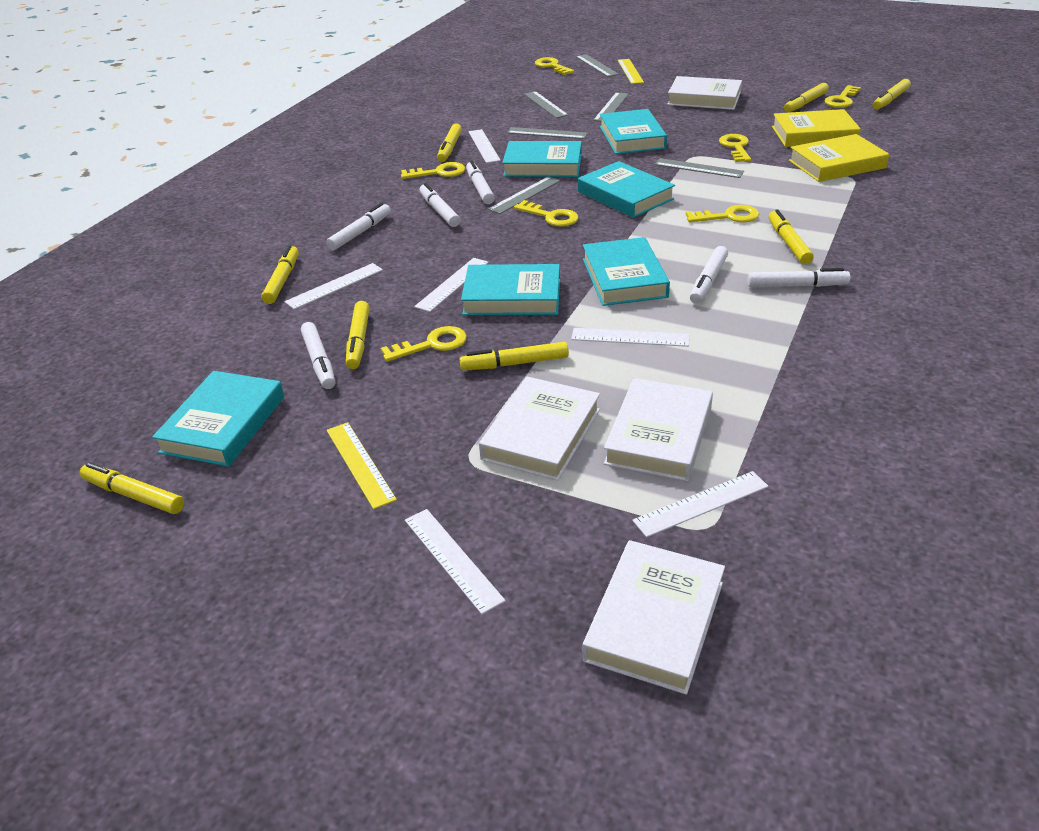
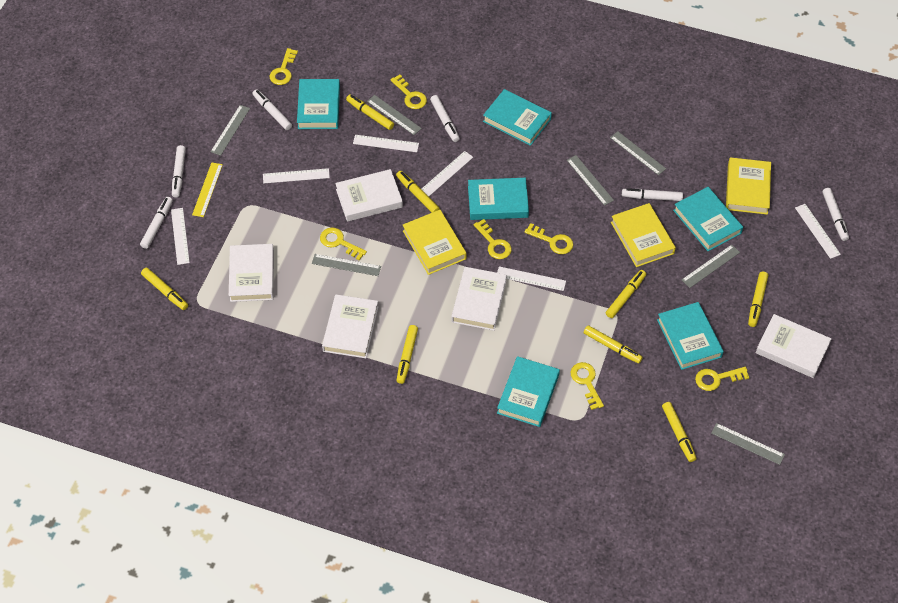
grey ruler: [488,176,560,214] [507,127,588,139] [524,91,568,118] [576,54,619,77] [593,92,628,122] [655,158,744,178] = 6 -> [211,105,250,156] [312,254,381,276] [367,95,422,135] [567,155,614,206] [610,131,666,175] [682,245,740,288] [711,423,785,465] = 7
white book: [479,376,600,481] [583,540,725,695] [604,378,713,481] [667,76,742,110] = 4 -> [229,244,274,302] [322,294,378,358] [335,169,403,222] [451,267,507,331] [756,314,832,378] = 5
yellow book: [772,109,861,147] [789,134,889,182] = 2 -> [403,210,467,275] [611,203,676,267] [726,157,771,215] = 3
yellow ruler: [327,422,397,509] [618,59,644,84] = 2 -> [192,162,223,217] = 1

